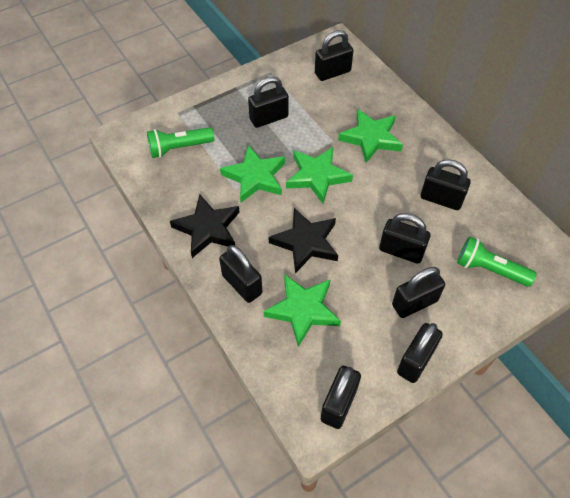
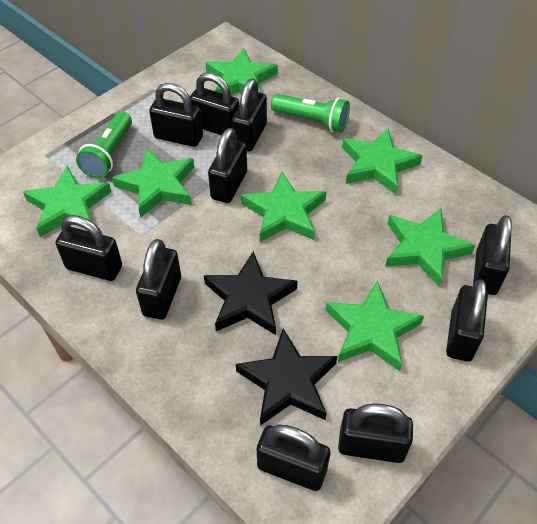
black padlock: [219,245,262,303] [248,76,289,128] [315,30,354,81] [321,366,361,429] [379,213,430,264] [392,267,445,318] [397,323,443,383] [421,159,471,210] = 8 -> [56,215,122,281] [136,239,181,320] [149,83,203,147] [190,73,239,135] [208,128,247,203] [232,79,267,152] [257,425,330,491] [338,404,413,463] [446,279,488,362] [473,215,512,295] = 10
green star: [220,145,285,203] [263,274,341,347] [286,146,353,204] [338,109,403,163] = 4 -> [23,166,111,237] [112,148,194,218] [205,48,278,94] [241,172,326,242] [326,281,424,371] [342,129,422,195] [385,209,475,286] = 7

